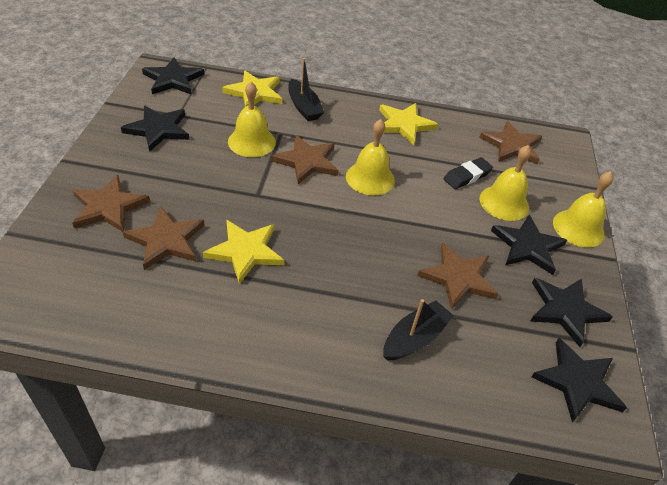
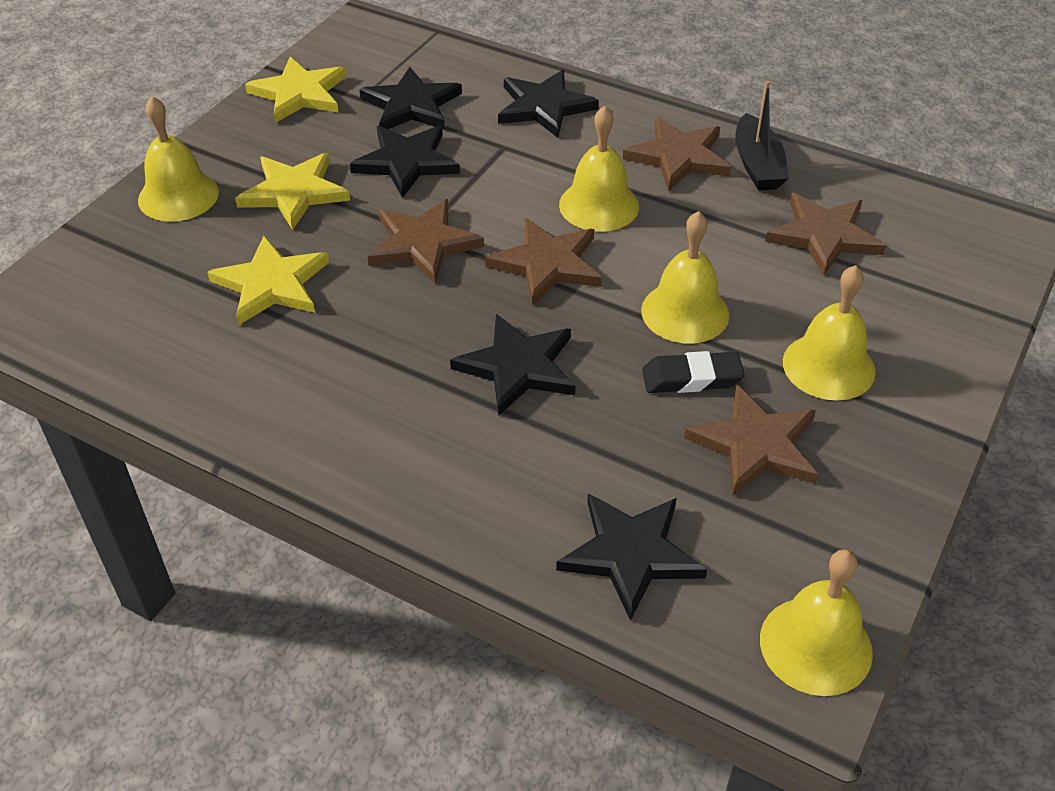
black boat: [288,58,324,121] [383,299,454,361] = 2 -> [735,81,789,191] = 1
yellow bell: [228,82,276,157] [346,119,395,195] [479,145,531,221] [553,171,614,248] = 4 -> [138,96,219,222] [559,106,639,232] [641,211,729,344] [760,550,873,696] [783,265,876,401] = 5

